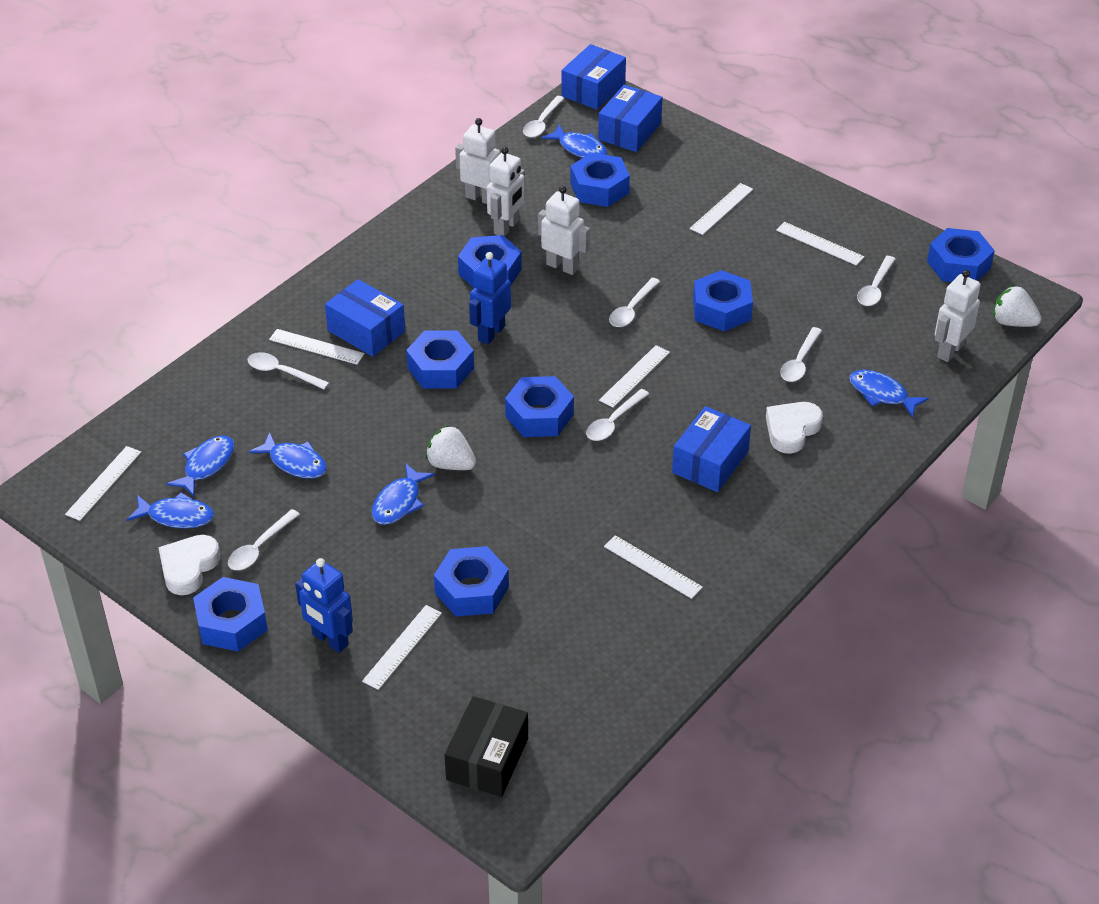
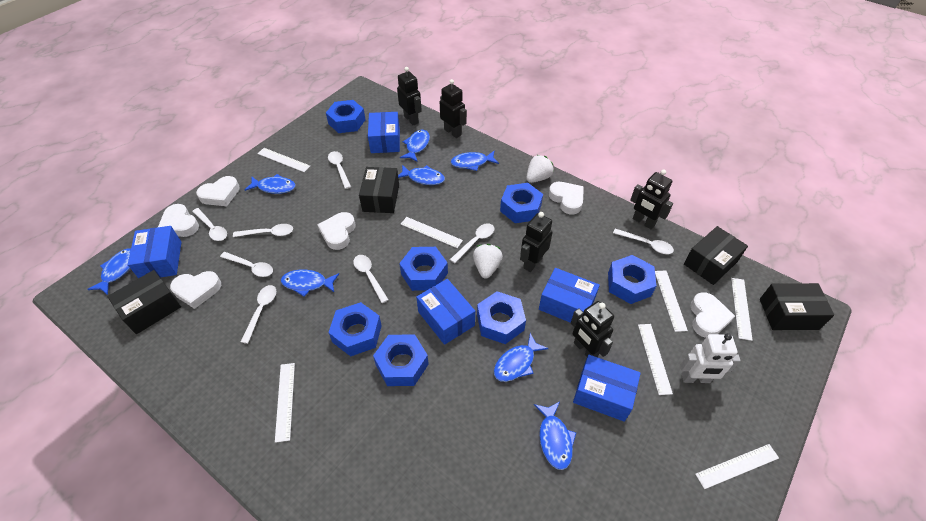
black box: [444,696,528,797] = 1 -> [107,270,181,334] [359,167,399,213] [684,226,748,285] [760,283,834,330] = 4
black robot: none = 0 -> [397,67,422,126] [440,79,467,138] [520,212,553,272] [571,301,614,357] [630,170,673,229] = 5
blue box: [325,279,405,357] [561,44,626,110] [598,85,662,152] [672,406,751,492] = 4 -> [128,226,181,278] [368,112,400,153] [416,279,475,345] [539,268,600,323] [573,355,641,422] = 5
blue fish: [127,492,214,529] [166,435,235,497] [249,432,327,479] [372,463,435,525] [542,124,607,158] [849,370,929,418] = 6 -> [87,248,131,295] [245,174,296,194] [281,270,339,297] [398,165,445,185] [400,130,430,162] [451,151,499,171] [494,333,549,382] [534,402,576,470] = 8
blue nut: [193,577,268,651] [406,330,474,389] [434,546,509,617] [458,235,522,288] [505,376,574,437] [570,153,630,207] [693,270,753,331] [927,228,995,282] = 8 -> [326,100,366,133] [328,302,382,357] [373,334,429,386] [399,247,448,291] [477,291,526,344] [500,183,543,223] [608,255,656,304] = 7
blue robot: [295,558,353,653] [469,252,511,344] = 2 -> none = 0
white heart: [158,535,220,595] [766,402,823,454] = 2 -> [158,204,199,237] [170,271,221,309] [196,176,240,206] [317,212,356,250] [549,182,584,215] [691,292,735,338] = 6
white robot: [455,118,500,204] [487,147,525,237] [538,186,590,275] [935,270,980,362] = 4 -> [680,333,741,383] = 1
white spoon: [228,509,300,570] [248,352,329,390] [523,96,565,138] [586,389,649,441] [609,278,660,327] [780,327,822,382] [857,256,895,306] = 7 -> [192,208,227,241] [220,252,273,277] [233,224,293,237] [241,285,276,344] [328,151,351,189] [353,255,389,303] [450,223,494,263] [613,229,674,254] = 8

